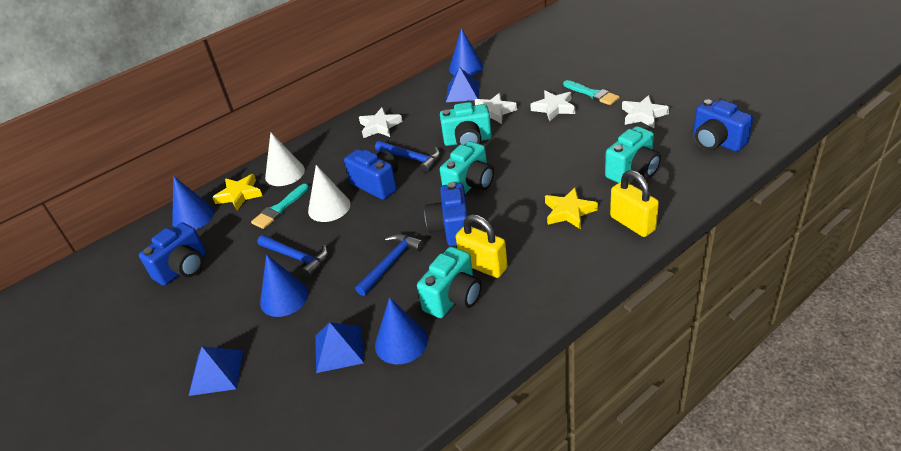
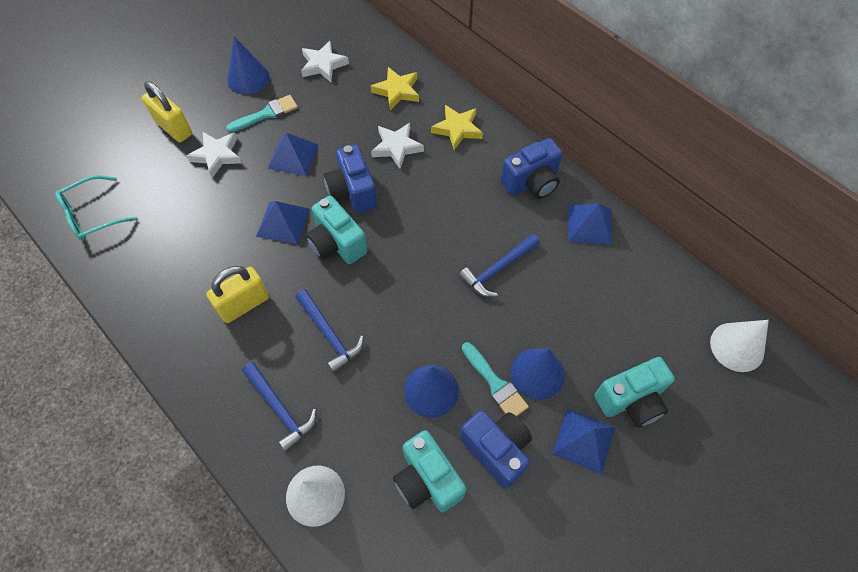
blue camera: [139,222,206,286] [344,149,398,200] [424,182,468,246] [693,99,753,152] = 4 -> [324,144,377,213] [460,410,532,489] [501,138,563,199] = 3
blue cone: [172,176,214,230] [260,254,309,317] [375,297,428,364] [449,28,483,76] = 4 -> [227,36,270,94] [404,365,459,418] [511,348,565,400] = 3
blue pyramid: [189,346,243,396] [315,322,364,373] [446,67,479,102] = 3 -> [256,201,310,244] [268,133,319,176] [552,408,615,474] [568,203,612,245] = 4
turquoise camera: [417,247,481,318] [440,102,492,146] [440,141,494,194] [605,126,661,183] = 4 -> [305,196,368,264] [393,430,466,512] [594,357,675,427] = 3
turquoise glasses: none = 0 -> [55,175,137,241] = 1
white star: [359,107,402,138] [475,93,517,124] [530,90,575,122] [622,95,669,128] = 4 -> [187,132,242,178] [301,41,349,82] [371,123,424,169] = 3

